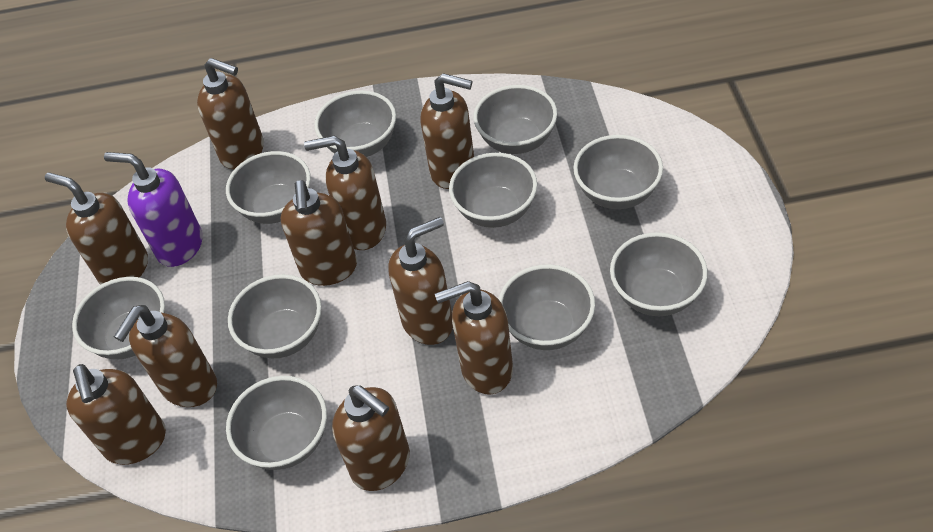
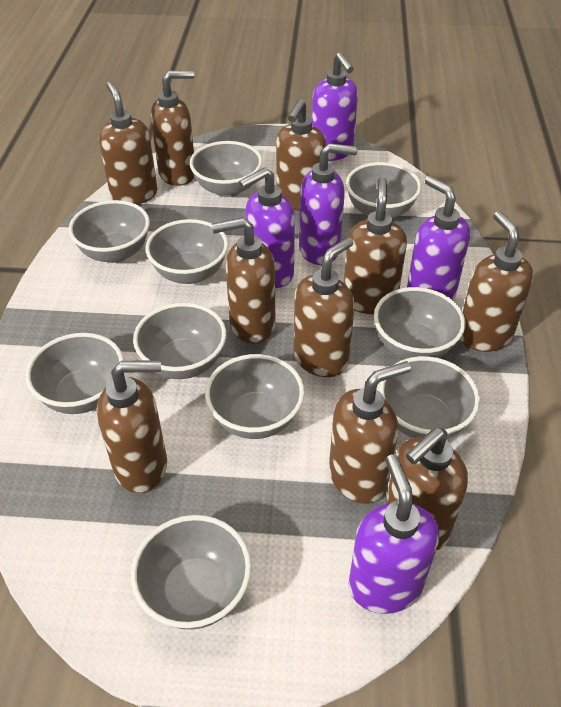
purple soap dispenser: [104,152,202,267] = 1 -> [239,167,295,288] [299,143,357,265] [312,52,358,161] [348,454,439,614] [407,176,471,300] = 5

